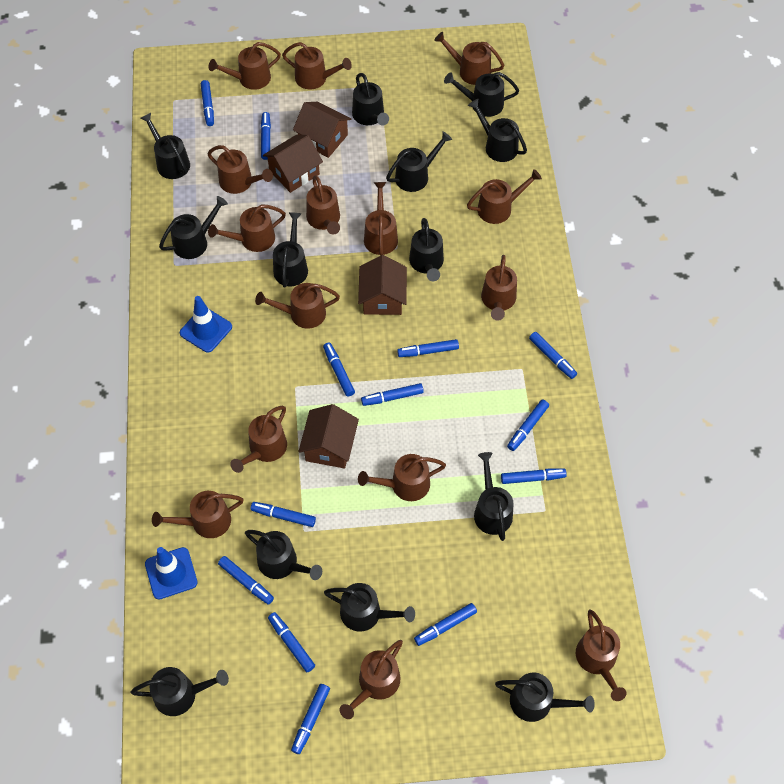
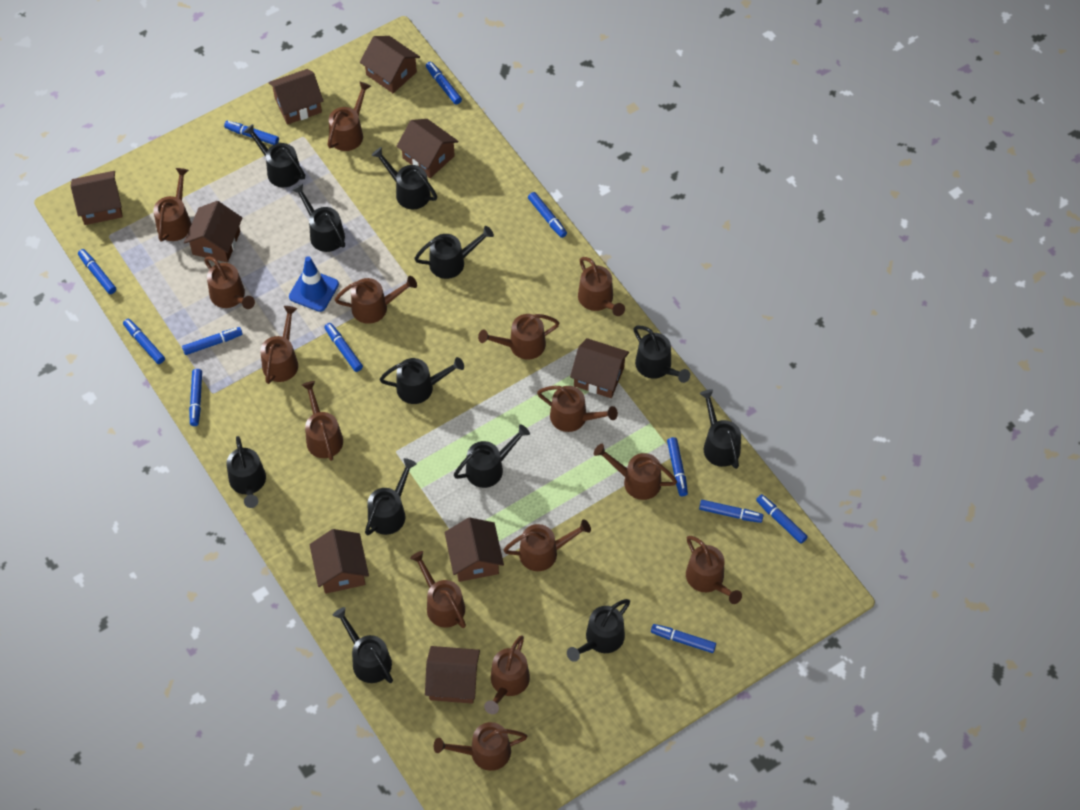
black watering can: [131,667,229,716] [140,113,190,179] [159,196,228,259] [245,530,322,580] [273,212,308,288] [324,583,415,631] [352,73,389,125] [386,131,452,192] [409,218,444,281] [444,72,519,117] [468,99,527,162] [474,452,514,541] [495,672,595,722] = 13 -> [226,436,266,508] [243,124,305,187] [292,184,345,252] [332,607,393,683] [365,458,417,536] [371,147,437,210] [380,357,464,404] [414,226,494,279] [454,424,530,488] [567,599,630,662] [633,326,690,383] [700,389,741,469] = 12
blue marker: [201,80,214,126] [218,556,274,605] [251,502,316,527] [261,112,271,160] [268,612,315,672] [291,684,330,754] [323,342,355,397] [361,383,424,406] [397,339,459,357] [414,603,477,646] [501,468,567,484] [507,400,549,451] [529,332,577,379] = 13 -> [78,249,116,294] [123,319,165,364] [182,327,243,355] [189,369,202,426] [224,121,279,145] [324,323,363,372] [426,62,462,105] [528,192,567,238] [651,624,716,653] [667,437,688,496] [699,500,764,523] [756,494,808,544] = 12
blue traffic cone: [145,547,198,599] [180,296,232,353] = 2 -> [289,256,339,312] = 1
brown house: [263,135,323,193] [293,102,351,158] [298,404,359,468] [358,255,407,315] = 4 -> [71,171,123,225] [184,201,243,262] [268,69,323,124] [310,529,369,594] [360,36,420,93] [396,119,459,178] [425,646,480,704] [445,517,504,582] [570,338,629,398] = 9

